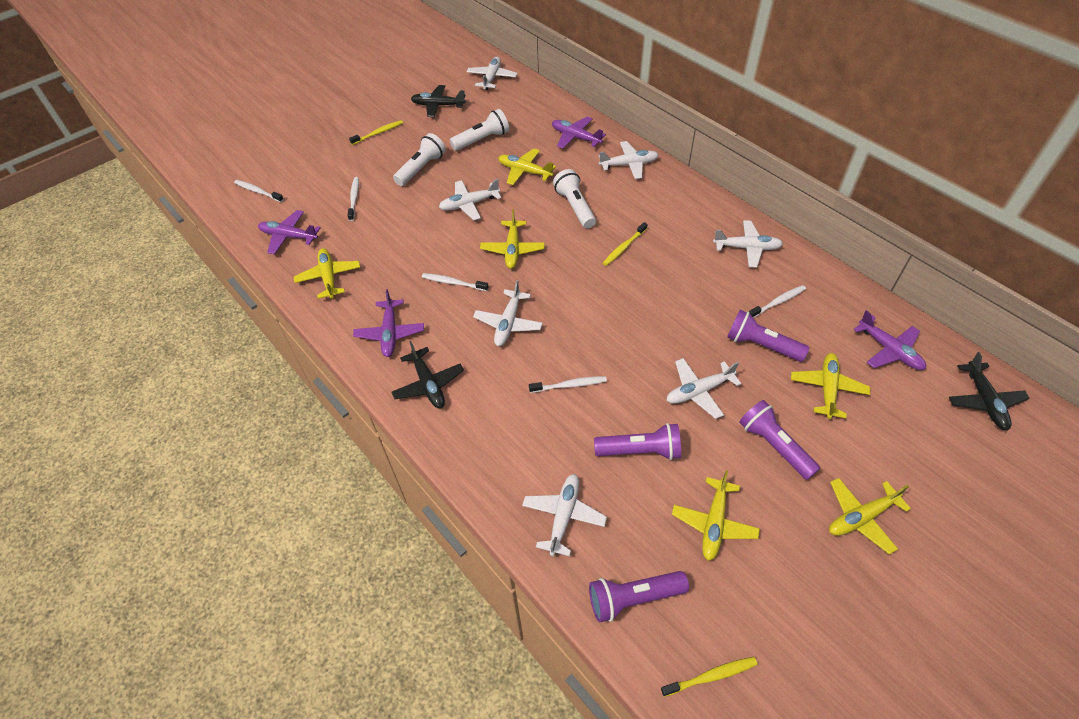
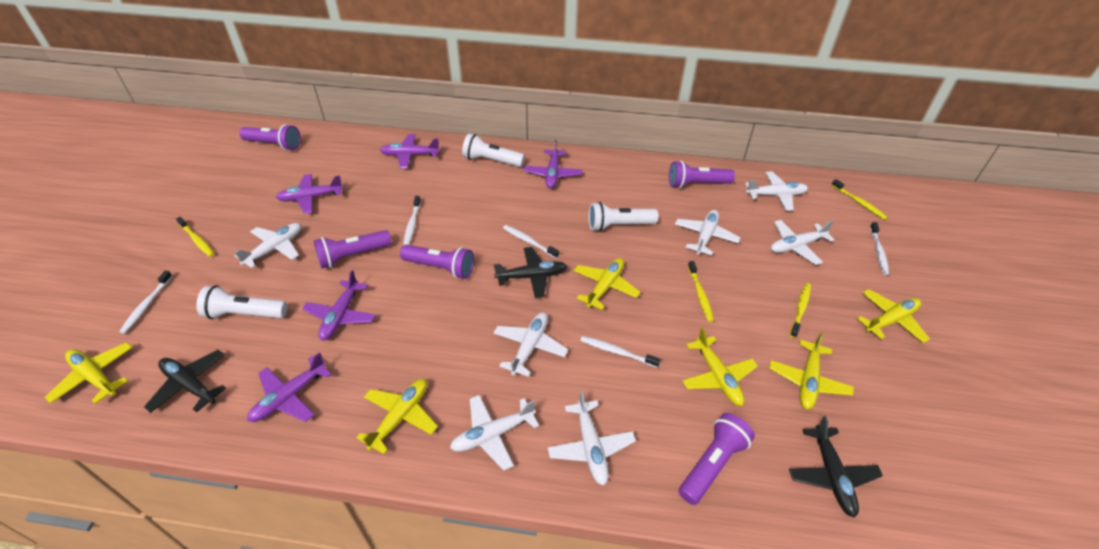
purple flashlight: [589,571,689,622] [594,423,681,460] [727,310,809,362] [739,400,820,480] = 4 -> [239,124,301,150] [314,230,391,268] [400,245,474,279] [669,161,735,188] [679,413,755,505] = 5
purple plane: [258,210,321,254] [353,289,424,357] [552,117,606,149] [853,310,926,370] = 4 -> [247,352,332,422] [276,174,343,214] [302,270,375,340] [380,134,440,168] [523,139,582,189] = 5
yellow toothbrush: [349,120,403,145] [603,222,648,266] [661,657,758,697] = 3 -> [176,217,214,257] [688,261,714,322] [790,283,811,338] [831,179,888,220] = 4

